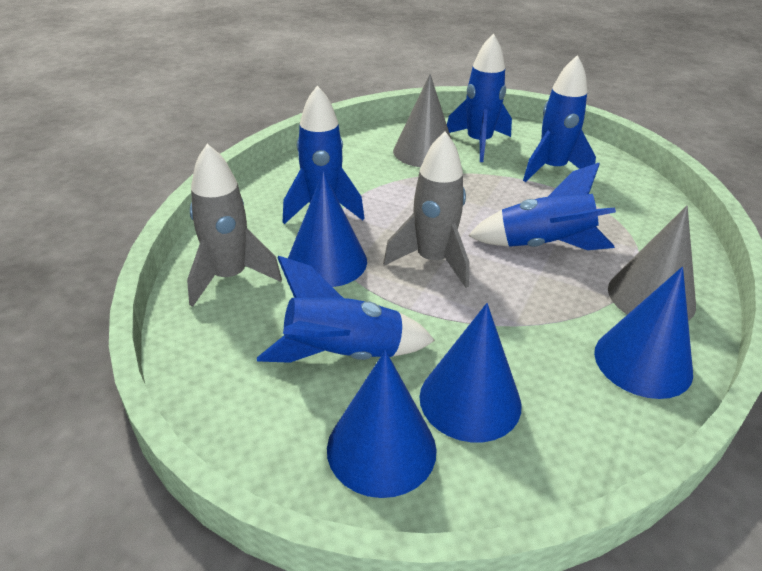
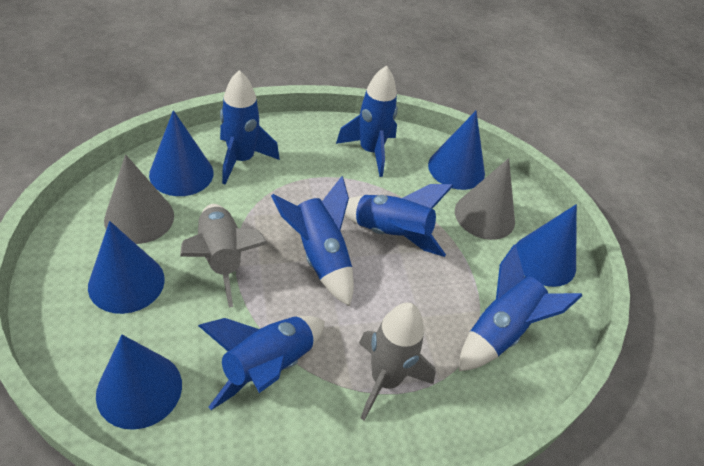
blue cone: [288,171,367,287] [327,350,437,498] [419,303,522,443] [594,267,693,399] = 4 -> [88,221,165,314] [96,335,182,430] [149,110,214,196] [428,111,485,190] [515,204,577,287] = 5
blue rocket: [257,256,435,363] [283,85,365,224] [447,33,512,162] [468,162,616,250] [523,55,596,182] = 5 -> [198,316,325,410] [220,70,280,185] [271,176,354,306] [336,65,398,177] [344,184,453,257] [459,245,582,371] = 6

